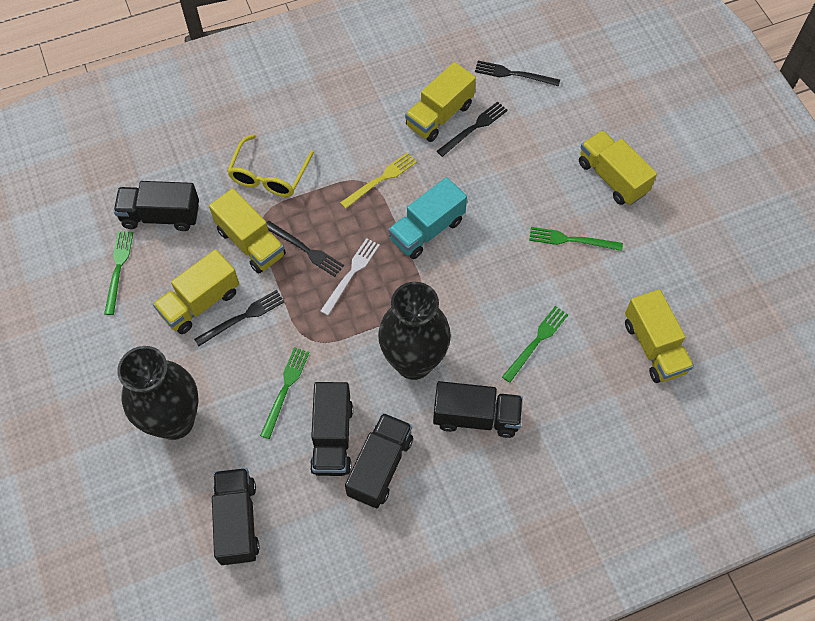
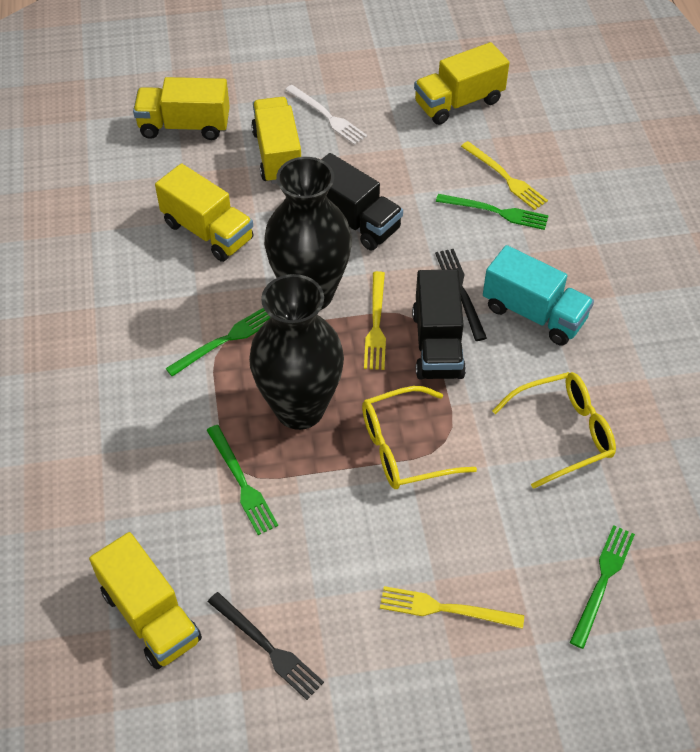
black fork: [194,290,284,346] [267,221,344,277] [437,102,508,157] [475,61,560,86] = 4 -> [208,592,324,700] [435,249,487,341] = 2
black truck: [114,181,199,231] [212,468,260,565] [310,382,353,476] [345,413,413,508] [433,381,523,438] = 5 -> [321,153,403,250] [412,270,466,380] = 2
yellow fork: [340,152,417,209] = 1 -> [364,271,386,370] [380,586,524,629] [461,141,548,210] = 3
yellow glasses: [227,134,314,197] = 1 -> [362,386,477,489] [492,372,616,489] = 2

